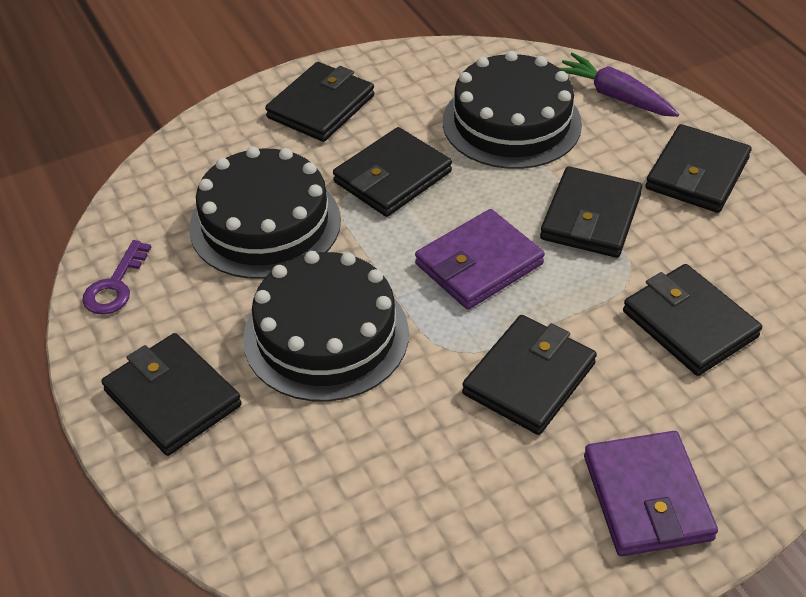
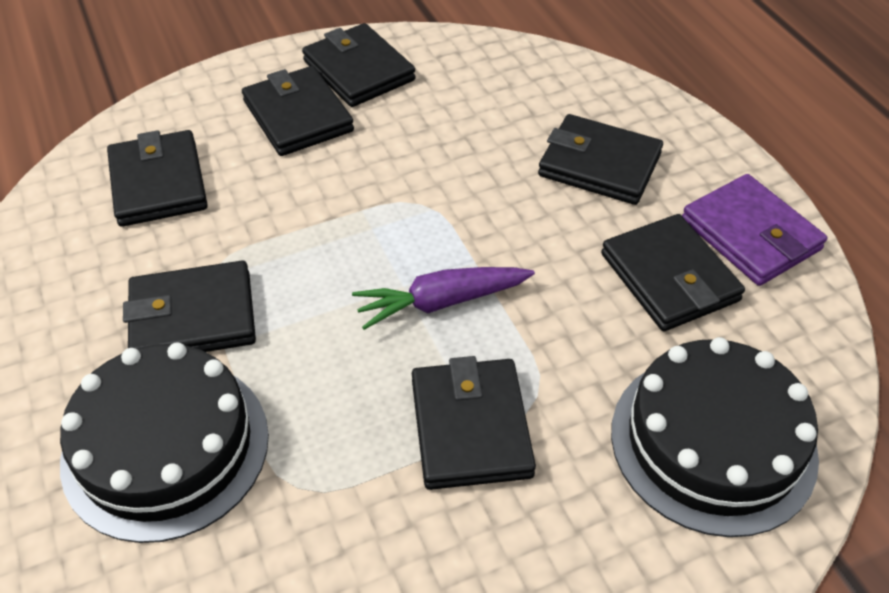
black cake: [189,146,341,279] [243,251,409,402] [443,51,582,169] = 3 -> [60,342,269,543] [611,337,819,537] = 2
purple key: [82,240,151,315] = 1 -> none = 0
purple wallet: [415,209,545,310] [584,431,718,556] = 2 -> [682,174,827,286] = 1

